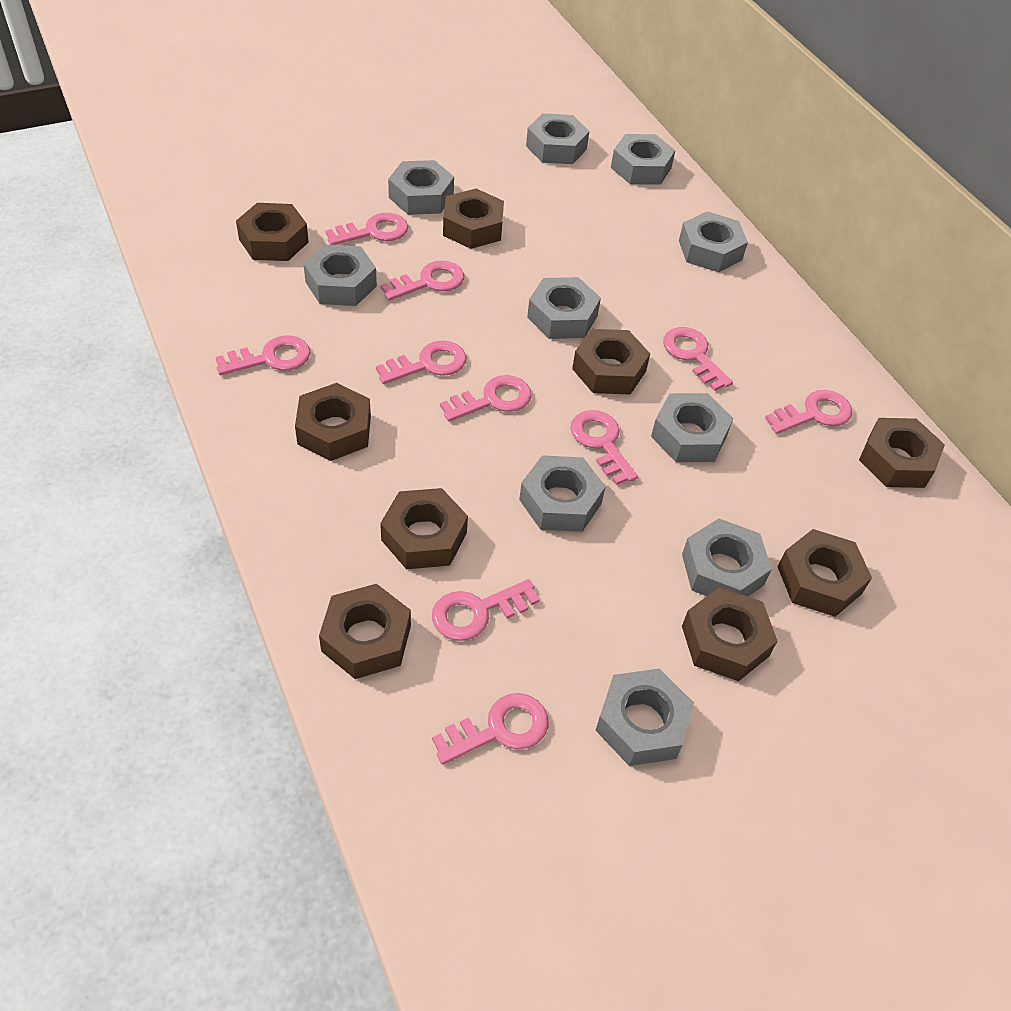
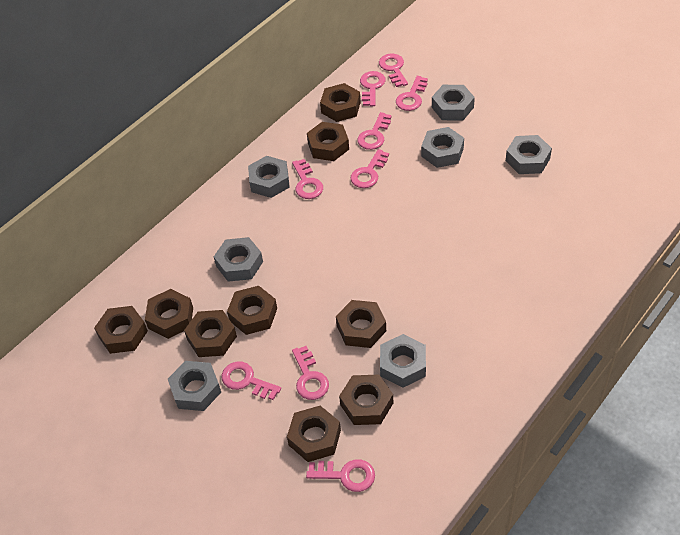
grey nut: [303,244,377,306] [388,160,454,215] [519,455,606,532] [526,113,589,164] [527,277,601,339] [595,669,694,766] [611,134,675,185] [651,393,733,462] [679,211,748,272] [682,519,772,597] = 10 -> [168,361,221,411] [214,237,263,282] [248,156,290,198] [380,334,426,388] [421,127,464,168] [432,85,475,120] [506,135,552,174] = 7
pink key: [215,336,311,375] [326,213,408,245] [376,340,466,384] [381,261,464,301] [432,579,540,641] [432,693,548,765] [440,375,532,422] [570,410,638,485] [663,327,733,391] [765,390,853,434] = 10 -> [222,361,281,400] [292,159,323,199] [292,346,329,400] [306,459,375,492] [350,149,389,188] [357,112,392,150] [360,71,385,106] [379,53,408,87] [396,76,428,111] = 9

